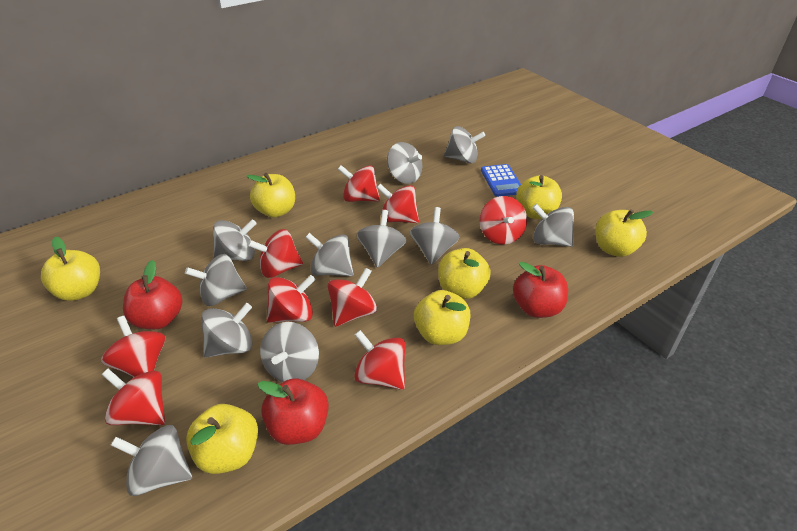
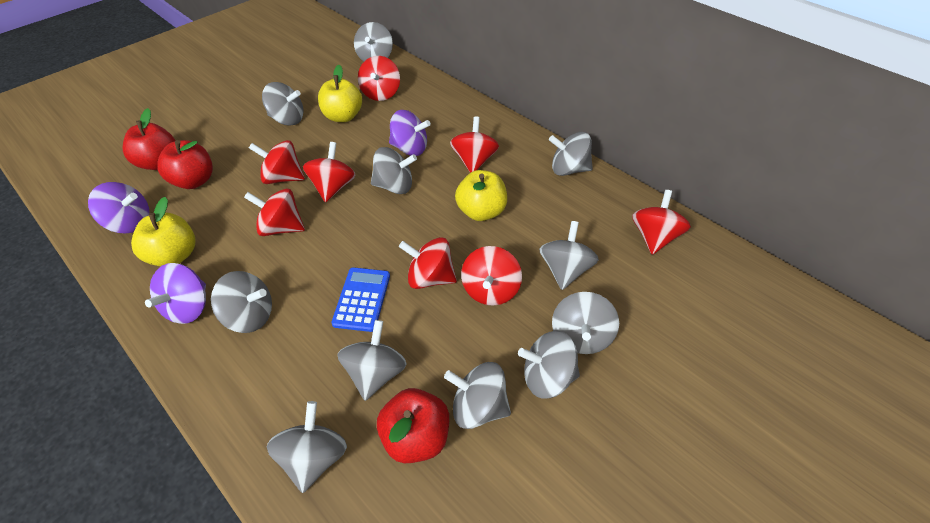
purple spinning top: none = 0 -> [88,182,150,233] [145,263,206,324] [389,110,431,156] = 3
red spinning top: [101,316,165,377] [102,369,165,425] [247,229,303,278] [267,275,315,323] [328,268,377,327] [338,165,380,202] [354,330,406,390] [377,184,419,223] [480,196,527,245] = 9 -> [244,189,305,236] [249,140,305,184] [303,142,355,203] [358,56,400,101] [399,237,457,289] [450,117,499,173] [461,246,522,306] [632,190,691,255] = 8
yellow apple: [41,237,100,301] [186,404,258,474] [246,173,295,218] [414,290,470,345] [438,248,491,299] [516,175,562,219] [596,209,653,257] = 7 -> [131,197,196,266] [318,65,362,122] [455,170,507,221] = 3

